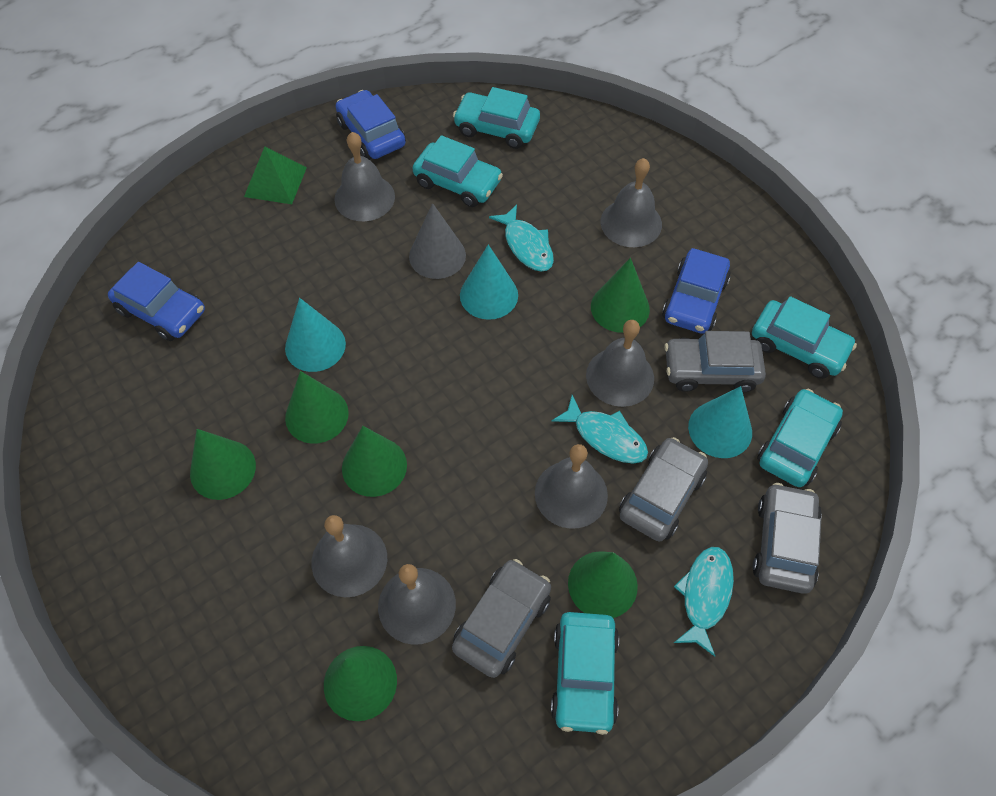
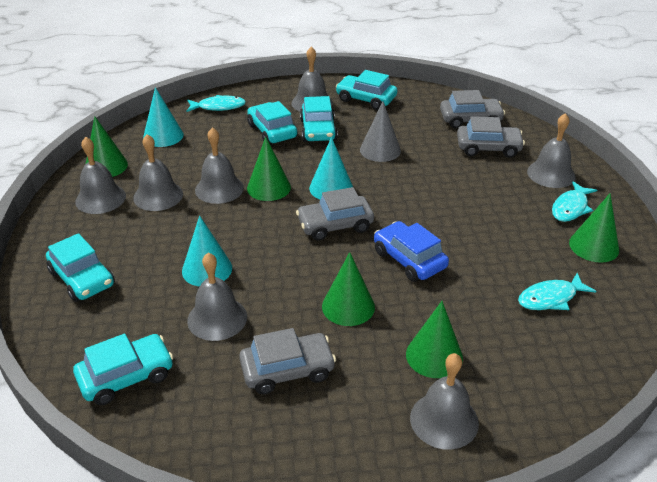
blue car: [108,262,205,341] [336,90,406,160] [662,248,731,334] = 3 -> [374,221,449,282] = 1
green cone: [190,429,256,500] [285,371,349,444] [324,646,397,721] [342,426,407,497] [568,551,638,618] [591,258,650,333] = 6 -> [86,116,128,177] [247,137,291,201] [322,252,375,326] [406,301,463,378] [569,193,619,263] = 5
green pyramid: [244,147,307,204] = 1 -> none = 0
grey bell: [311,515,387,597] [335,132,395,221] [378,564,456,645] [535,444,608,529] [586,320,654,407] [600,158,662,247] = 6 -> [75,137,126,214] [133,134,183,211] [187,252,247,341] [195,127,244,204] [292,47,333,112] [410,353,479,450] [527,113,576,188] = 7

